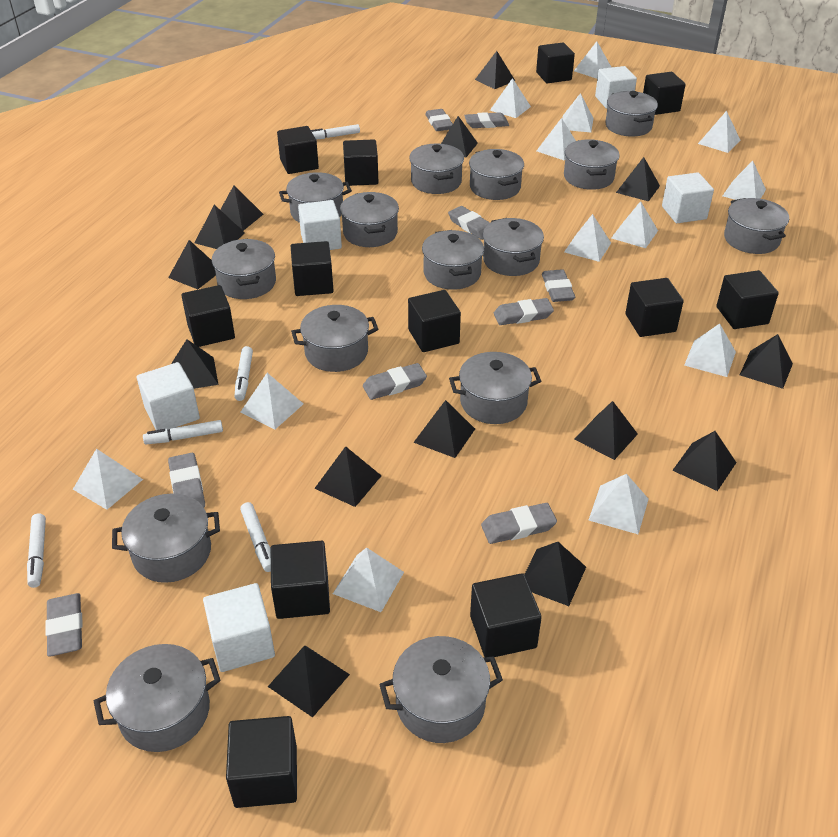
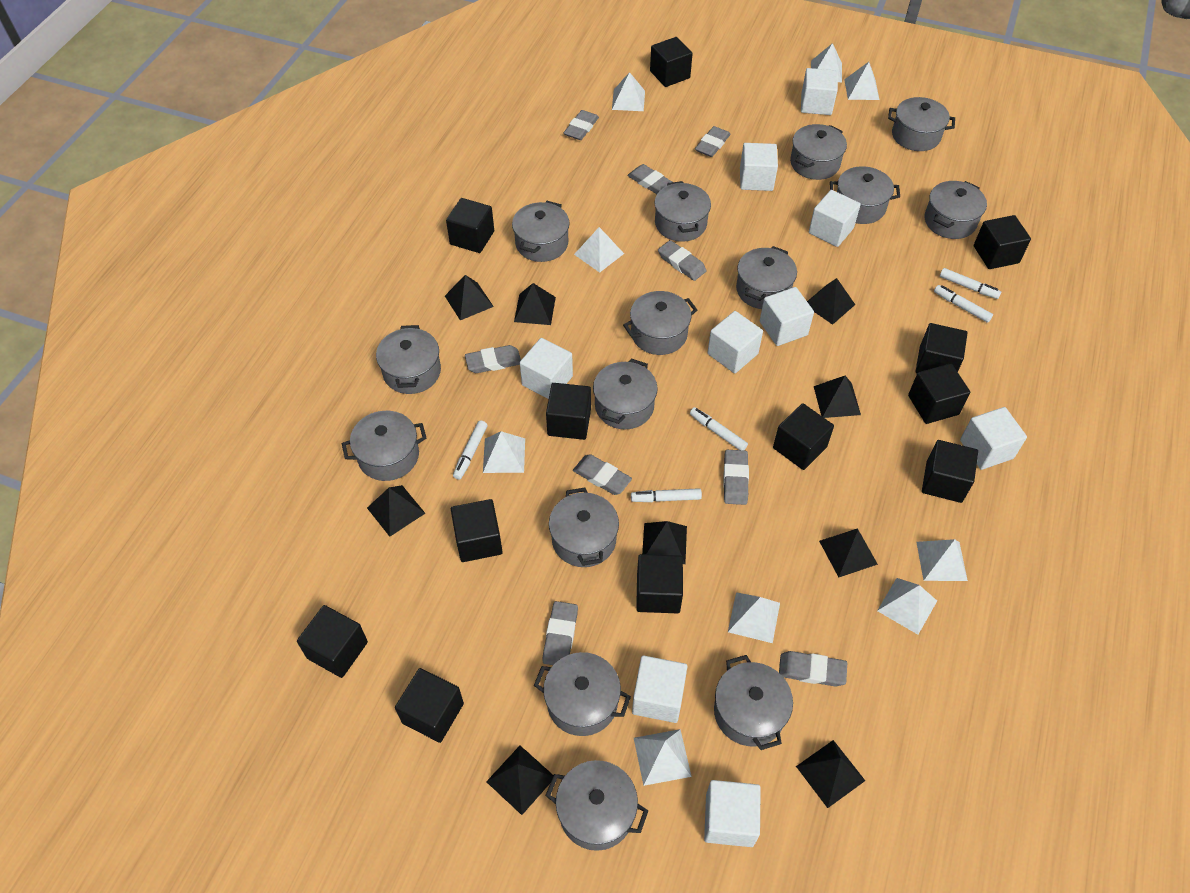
black pyramid: [168,240,216,289] [171,339,218,389] [194,205,245,249] [220,185,263,231] [268,646,350,718] [314,446,381,507] [413,400,475,458] [441,116,478,157] [475,51,515,89] [525,542,586,606] [574,401,638,460] [616,157,660,201] [672,431,737,491] [740,334,793,389] = 14 -> [367,485,425,537] [445,275,494,320] [486,746,553,815] [514,283,556,325] [642,521,687,564] [796,740,865,808] [807,278,855,325] [814,376,861,418] [819,528,878,577] = 9
white cube: [137,362,200,430] [203,583,275,672] [298,200,342,250] [595,66,637,109] [662,172,714,223] = 5 -> [520,338,573,399] [632,655,687,723] [704,780,761,847] [708,311,763,374] [740,143,778,191] [760,287,814,346] [801,68,838,115] [809,190,861,247] [960,407,1027,470] = 9
white pyramid: [73,449,143,510] [241,373,303,430] [333,547,404,612] [490,78,531,118] [537,118,576,160] [562,93,593,133] [564,214,611,262] [574,41,612,79] [589,474,648,534] [611,201,658,248] [684,324,736,377] [698,111,740,153] [723,161,766,200] = 13 -> [483,431,525,473] [574,227,624,273] [612,72,645,111] [634,729,692,786] [728,592,780,643] [811,43,842,82] [844,62,879,100] [877,578,937,635] [916,539,968,581] = 9

